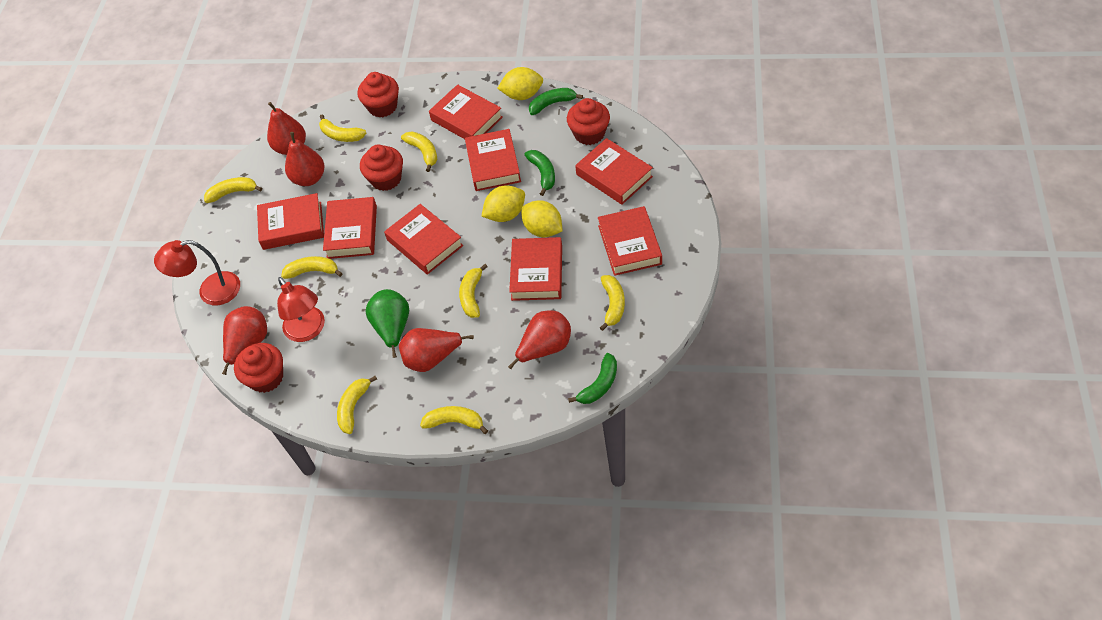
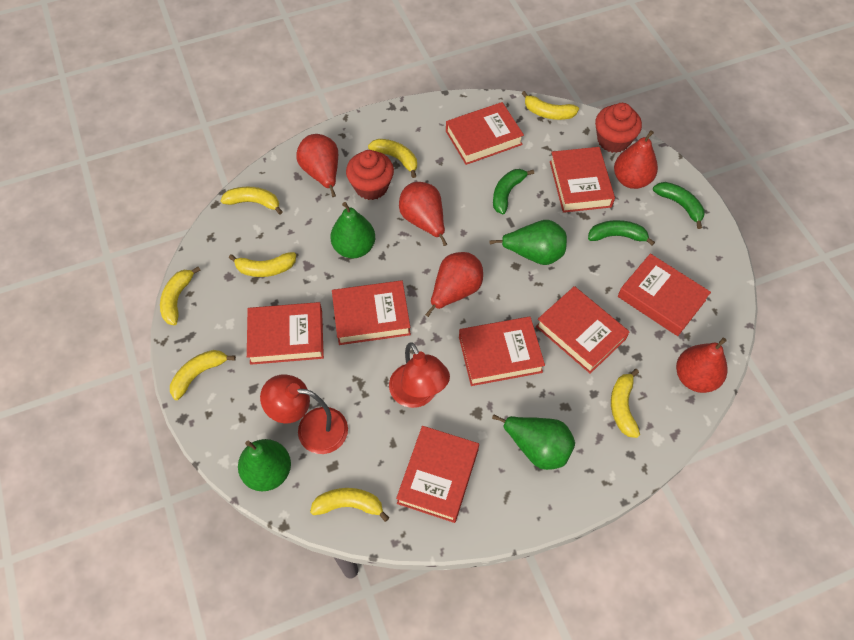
green pear: [366,289,409,358] = 1 -> [238,439,291,491] [330,202,375,258] [489,220,567,265] [492,415,575,470] = 4
red cupcake: [234,343,283,393] [357,72,399,117] [360,144,403,191] [567,98,610,145] = 4 -> [346,150,394,200] [595,103,642,153] = 2
yellow lemon: [482,185,525,222] [497,67,543,100] [521,200,563,237] = 3 -> none = 0

